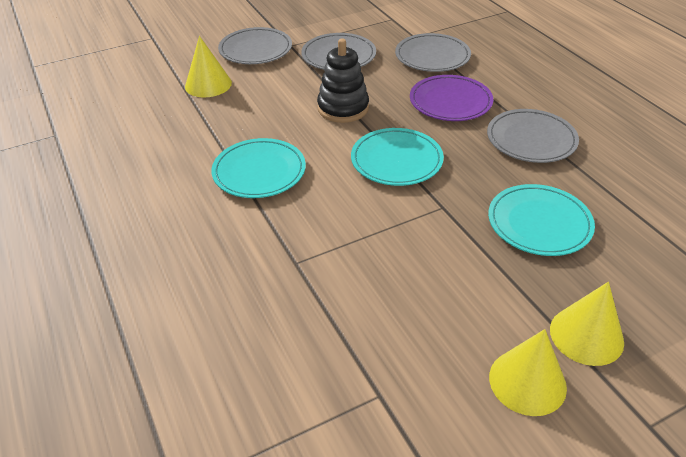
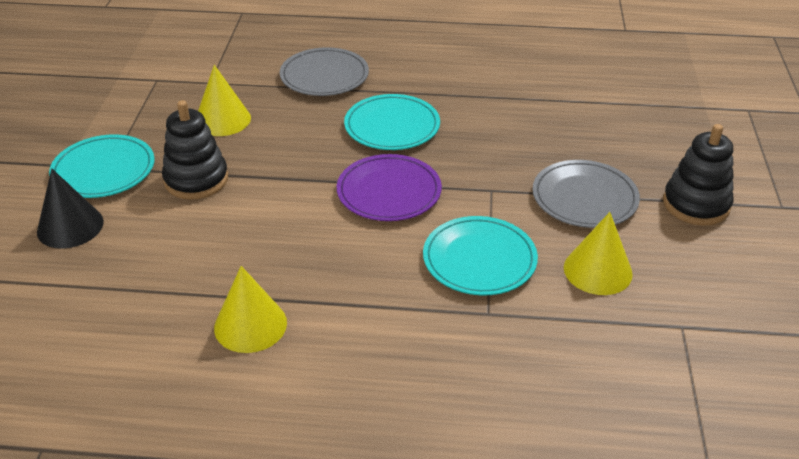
black cone: none = 0 -> [37,169,104,249] = 1
black stacking toy: [317,38,369,123] = 1 -> [162,100,228,200] [663,124,733,226] = 2
grey plate: [218,27,292,64] [301,33,376,70] [395,33,471,72] [487,109,579,163] = 4 -> [280,47,369,96] [533,160,640,228] = 2

